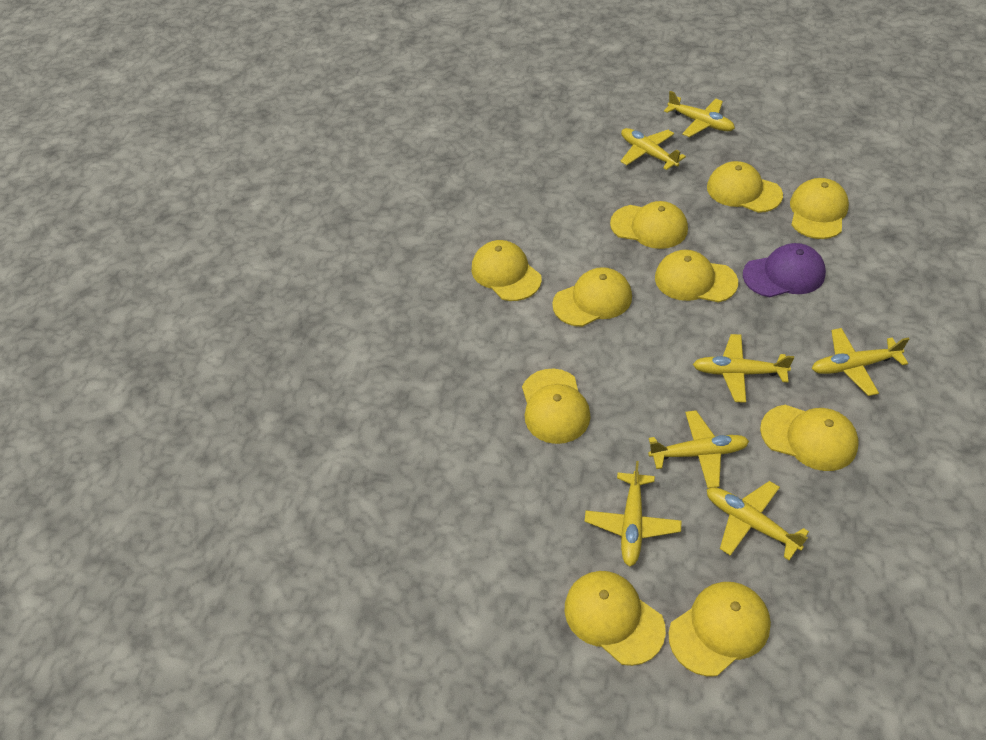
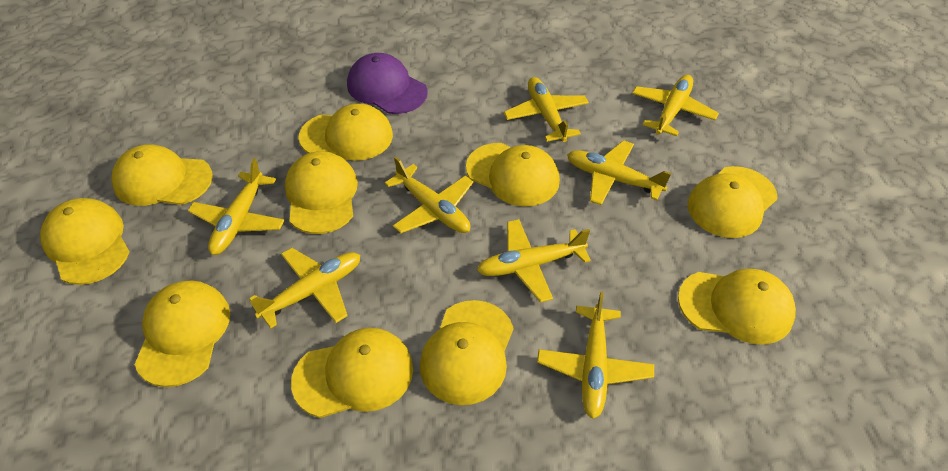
yellow plane: [585,461,681,567] [620,128,686,170] [648,410,749,488] [664,91,735,137] [693,334,794,403] [707,481,809,560] [812,328,909,396] = 7 -> [188,158,285,255] [249,248,360,328] [385,157,474,233] [477,219,591,303] [504,77,589,142] [537,291,654,419] [567,140,672,205] [632,75,719,136] = 8

